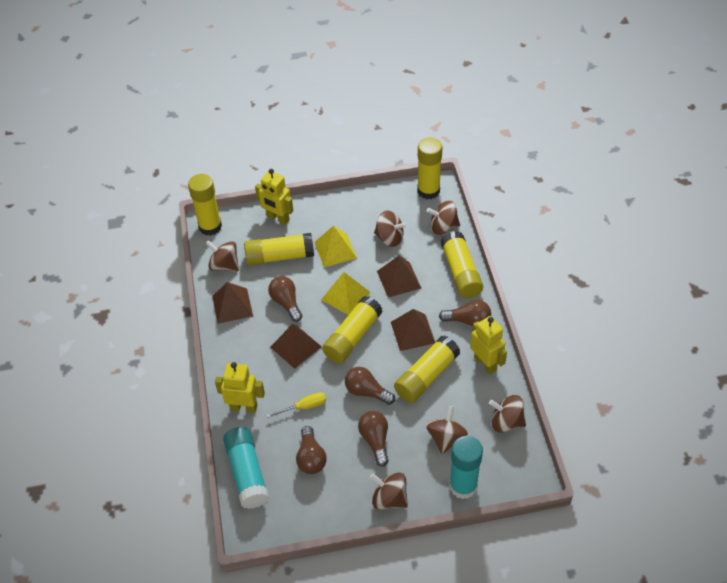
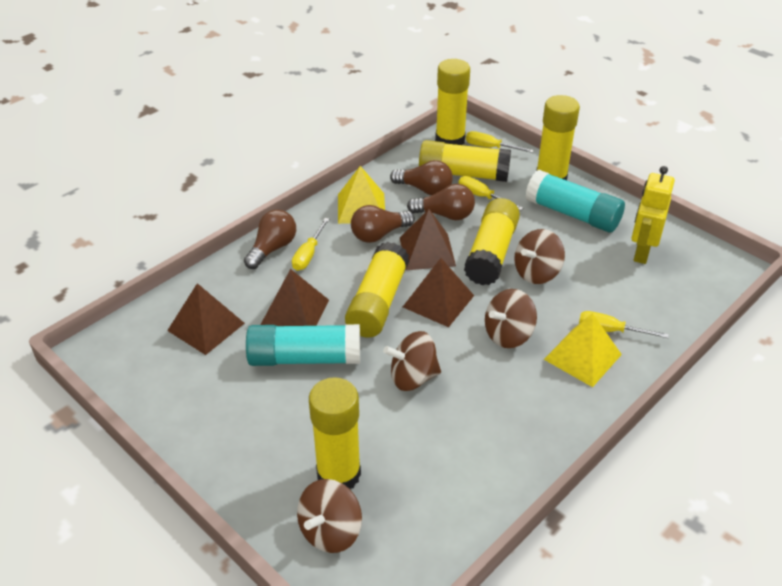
brown light bulb: [268,276,302,322] [296,426,327,474] [345,367,395,405] [358,411,389,467] [439,300,491,327] = 5 -> [244,210,296,269] [351,205,415,243] [390,160,453,195] [407,184,475,220] = 4
brown spinning top: [205,240,239,271] [370,472,408,510] [374,211,407,247] [426,406,468,454] [427,201,460,235] [489,395,526,433] = 6 -> [297,479,362,553] [383,331,441,391] [485,289,537,348] [514,229,565,284] = 4
yellow robot: [215,362,265,413] [255,169,293,225] [470,316,507,374] = 3 -> [632,166,675,264] = 1
yellow screwdriver: [267,392,326,418] = 1 -> [292,218,329,271] [458,176,523,210] [466,131,534,153] [579,311,669,338] = 4

